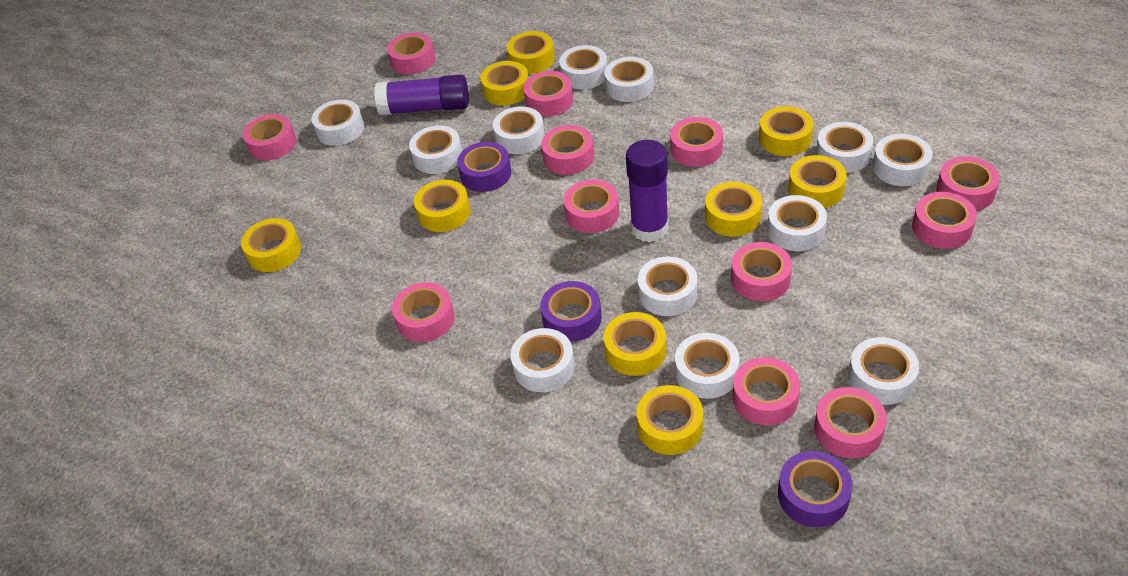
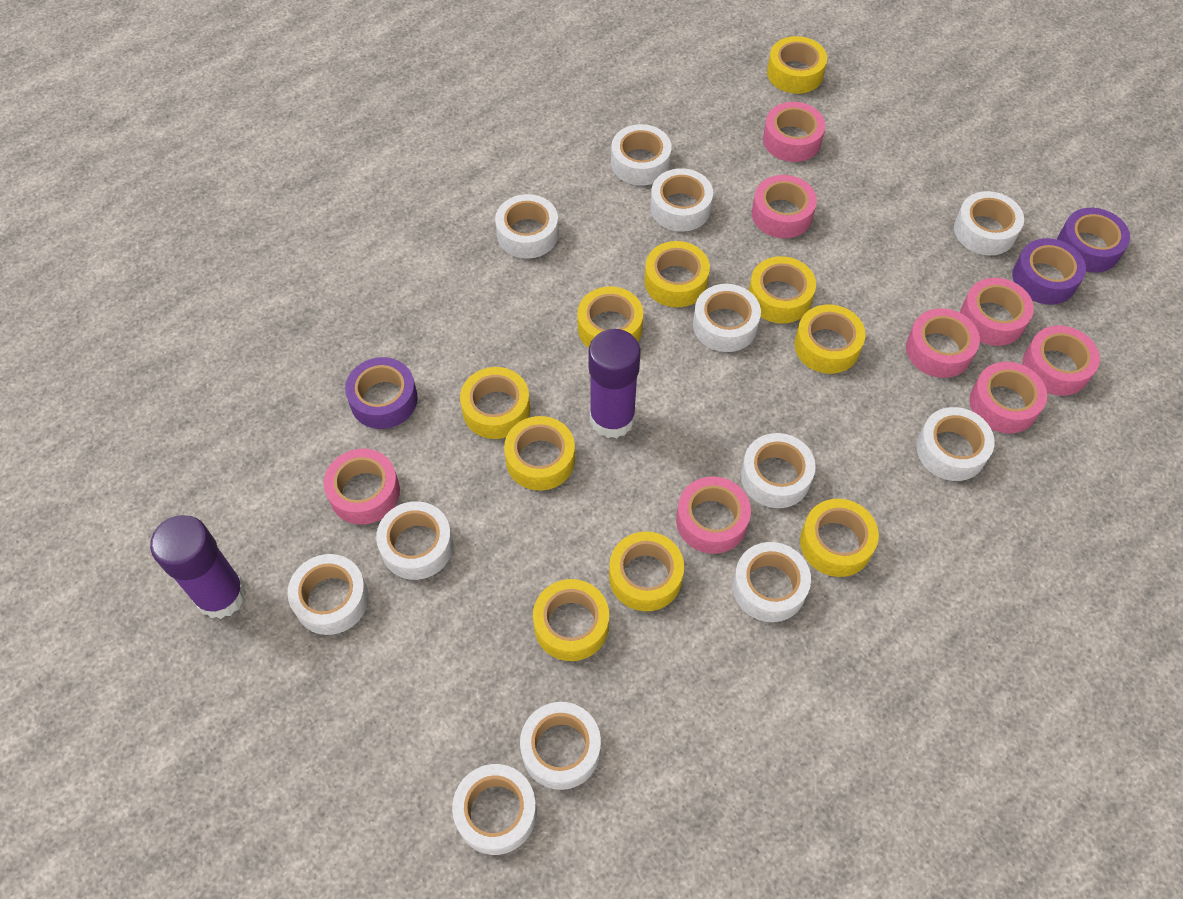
pink tape: [242,114,297,160] [387,32,436,75] [392,282,455,342] [523,71,573,117] [541,125,594,175] [564,180,619,233] [670,117,723,167] [731,242,792,301] [733,357,800,426] [814,387,887,458] [912,192,977,249] [936,156,1000,211] = 12 -> [324,449,400,525] [676,476,751,554] [752,175,817,238] [763,102,826,162] [906,308,980,378] [960,278,1034,346] [970,362,1047,434] [1022,326,1100,396] = 8
yellow tape: [241,218,301,272] [414,180,470,232] [480,61,529,106] [507,31,555,74] [604,312,666,376] [636,385,703,455] [705,182,762,237] [759,106,814,156] [788,155,847,208] = 9 -> [460,367,530,439] [504,416,575,490] [533,579,609,661] [577,286,643,348] [609,531,684,611] [644,241,710,307] [749,256,816,324] [767,36,827,94] [794,304,866,374] [800,499,879,577] = 10

